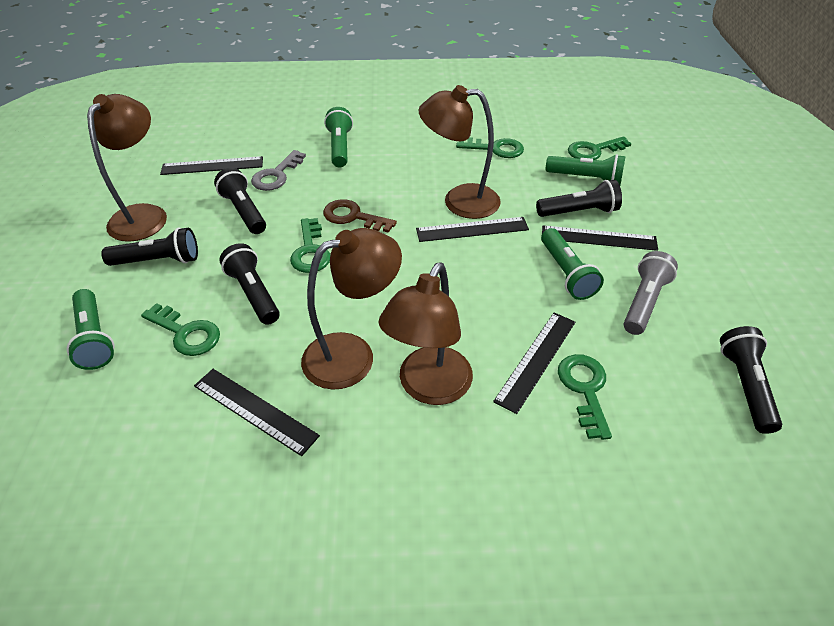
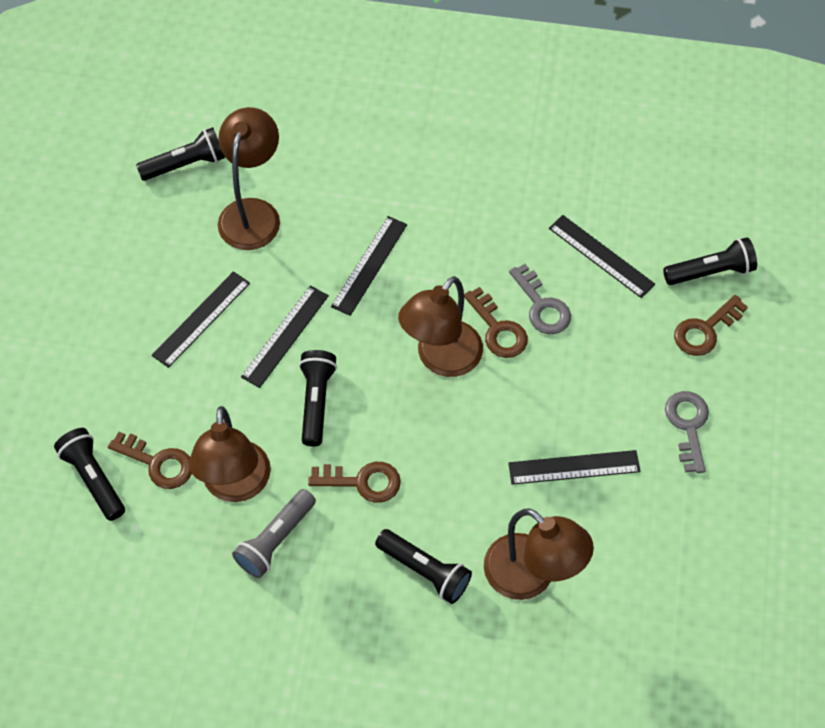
brown key: [323,199,397,233] = 1 -> [108,432,192,489] [308,462,401,503] [464,287,528,358] [674,295,748,356] = 4
green flashlight: [66,289,114,370] [324,107,353,167] [541,228,604,300] [546,154,626,185] = 4 -> none = 0
green key: [141,303,220,356] [290,218,330,273] [456,137,524,158] [558,354,612,440] [568,136,631,160] = 5 -> none = 0
grey key: [251,150,306,191] = 1 -> [509,264,571,334] [665,391,709,473] = 2

